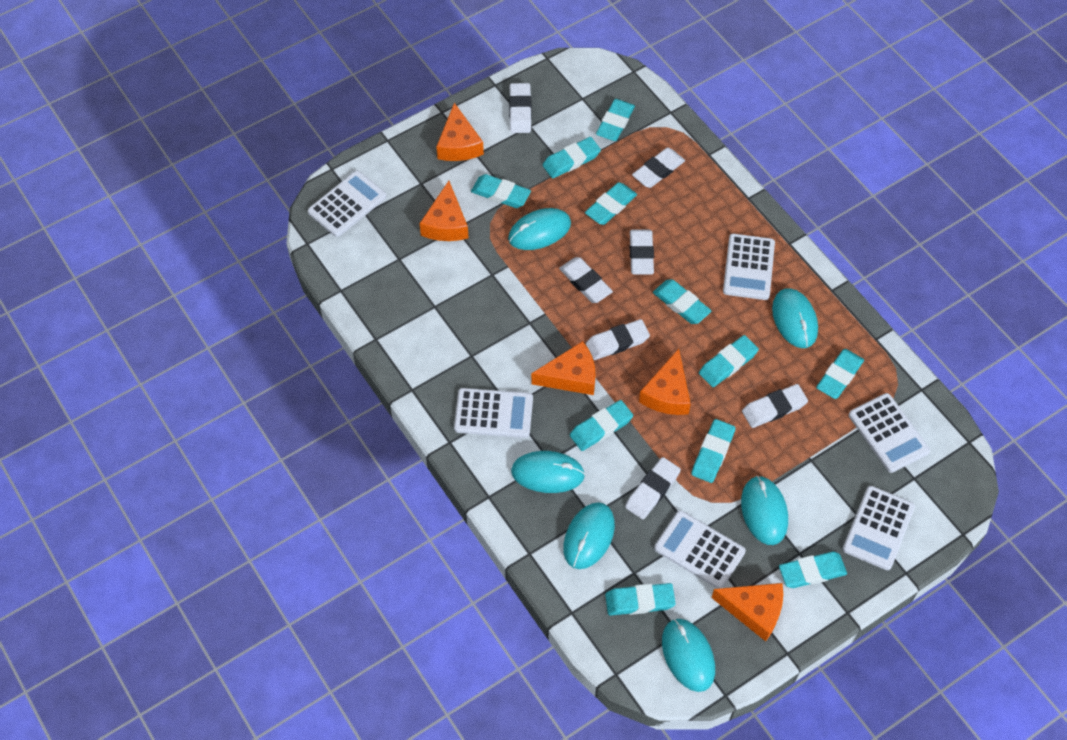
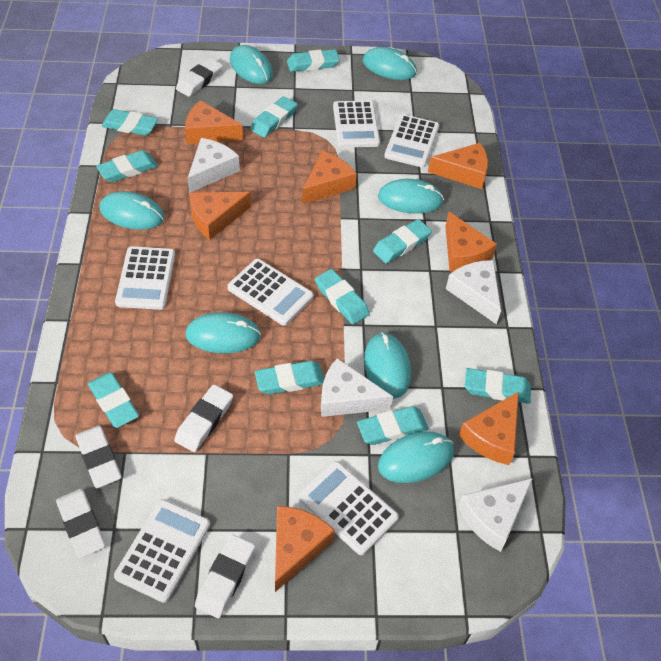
orange cheese: [419,181,469,241] [436,103,484,161] [531,341,596,395] [639,349,691,415] [712,583,783,641] = 5 -> [185,100,243,144] [189,192,251,240] [275,506,335,592] [302,151,357,204] [428,143,488,189] [445,212,497,272] [459,392,519,465] = 7
turquoise eraser: [471,174,531,208] [543,137,601,178] [570,400,633,451] [585,182,637,225] [596,99,635,141] [605,583,676,616] [653,279,711,324] [691,419,735,483] [699,335,759,387] [779,552,847,588] [816,349,864,399] = 11 -> [88,372,139,428] [96,150,158,182] [101,109,158,136] [250,96,297,138] [255,361,324,394] [287,49,340,72] [315,269,370,324] [357,406,429,445] [373,219,432,263] [465,368,531,404] = 10
turquoise mouse: [508,208,571,250] [511,451,585,493] [563,502,615,569] [662,619,715,692] [741,476,788,545] [772,288,818,348] = 6 -> [100,191,164,230] [186,312,261,353] [230,45,273,84] [363,47,417,80] [364,332,411,399] [378,179,444,214] [378,431,454,483] = 7
white cheese: none = 0 -> [188,138,240,193] [321,358,393,417] [446,260,501,324] [458,478,533,552] = 4
white eraser: [509,83,532,133] [559,257,613,303] [586,319,650,360] [625,457,681,519] [630,230,654,275] [632,148,685,188] [742,384,808,428] = 7 -> [56,489,106,558] [75,426,122,488] [174,385,233,452] [176,58,223,97] [195,534,255,618] = 5

